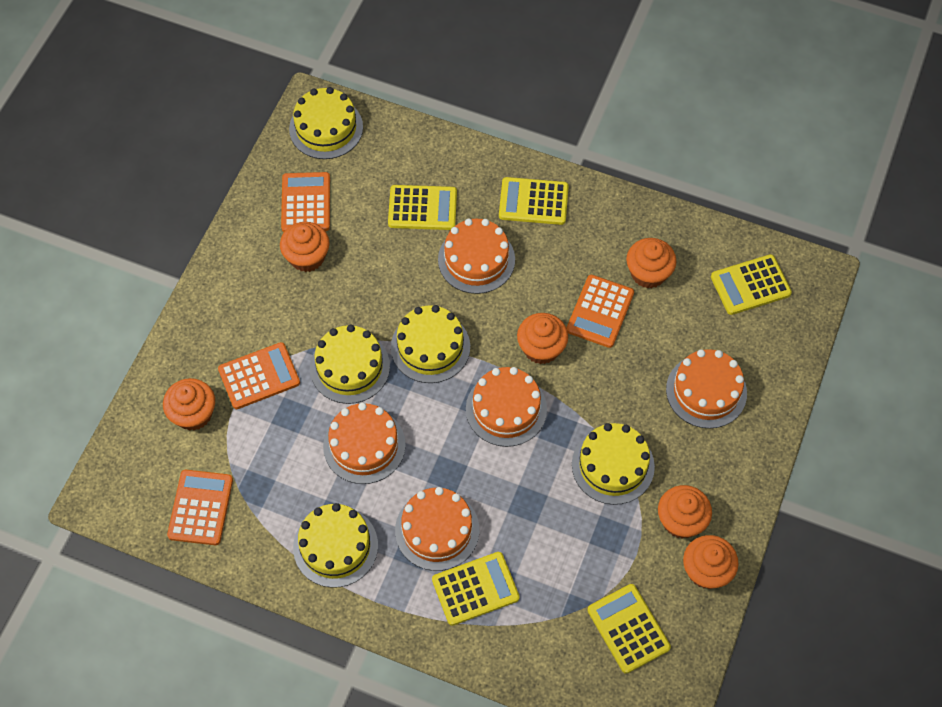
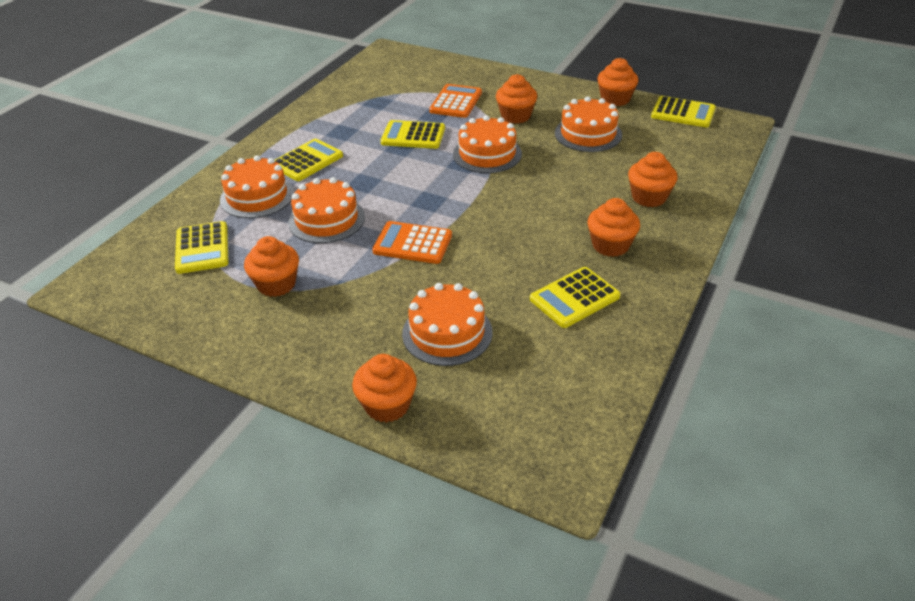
orange calculator: [167,470,233,545] [218,342,300,409] [281,172,330,232] [567,275,634,348] = 4 -> [372,221,452,264] [429,84,482,118] = 2
yellow cake: [289,87,363,159] [293,503,378,588] [310,325,390,404] [391,305,470,383] [572,423,655,505] = 5 -> none = 0

